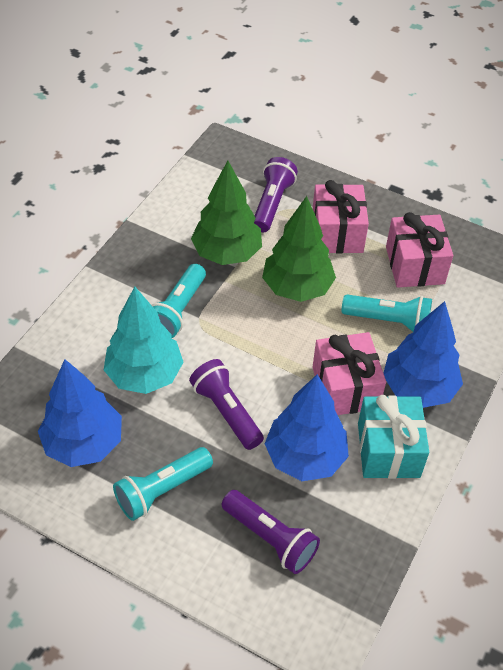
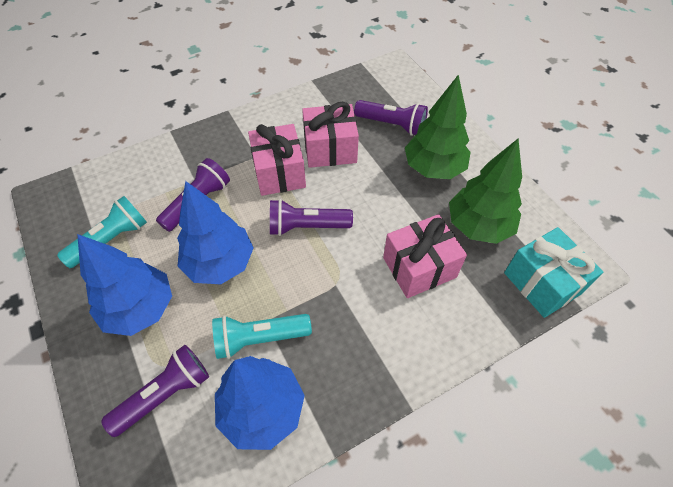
purple flashlight: [189,359,264,450] [222,490,320,574] [254,157,298,232] = 3 -> [101,345,209,437] [156,158,230,232] [270,199,353,236] [354,100,428,136] = 4
turquoise flashlight: [113,447,213,521] [152,264,206,338] [342,294,432,332] = 3 -> [57,196,147,268] [212,314,312,359] = 2
turquoise tree: [104,287,183,394] = 1 -> none = 0

